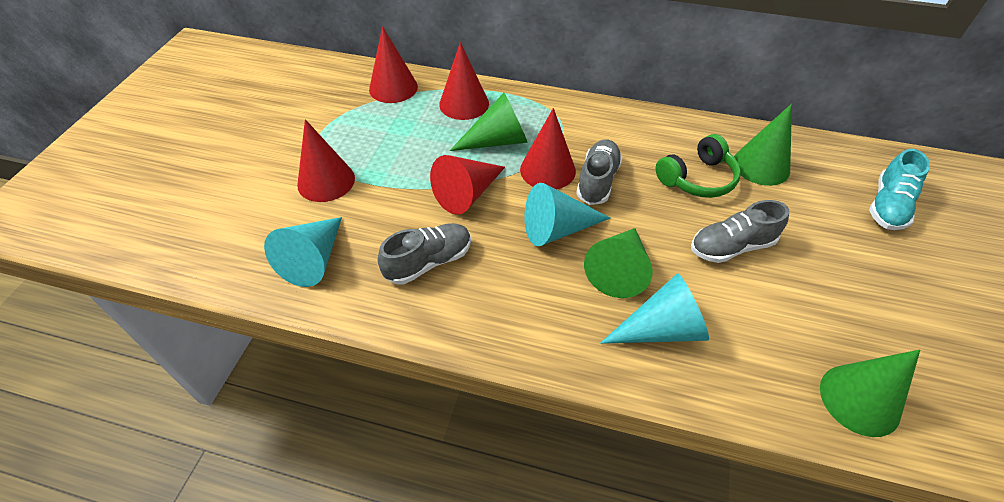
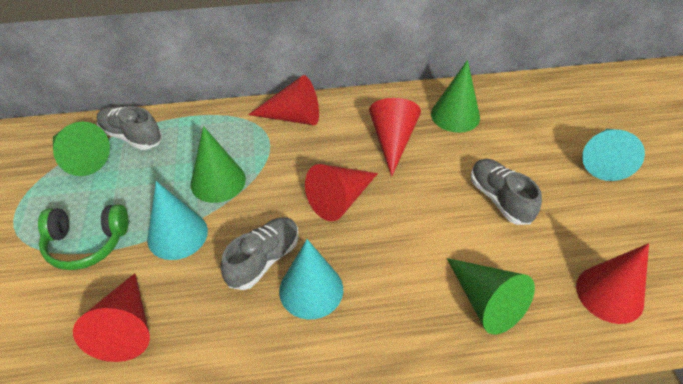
turquoise shoe: [869,149,930,230] = 1 -> none = 0

